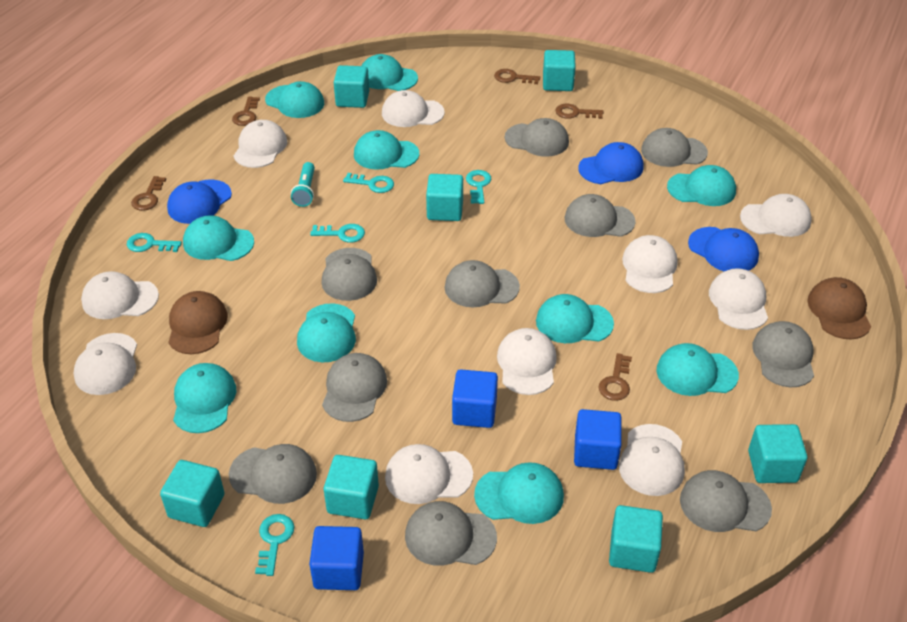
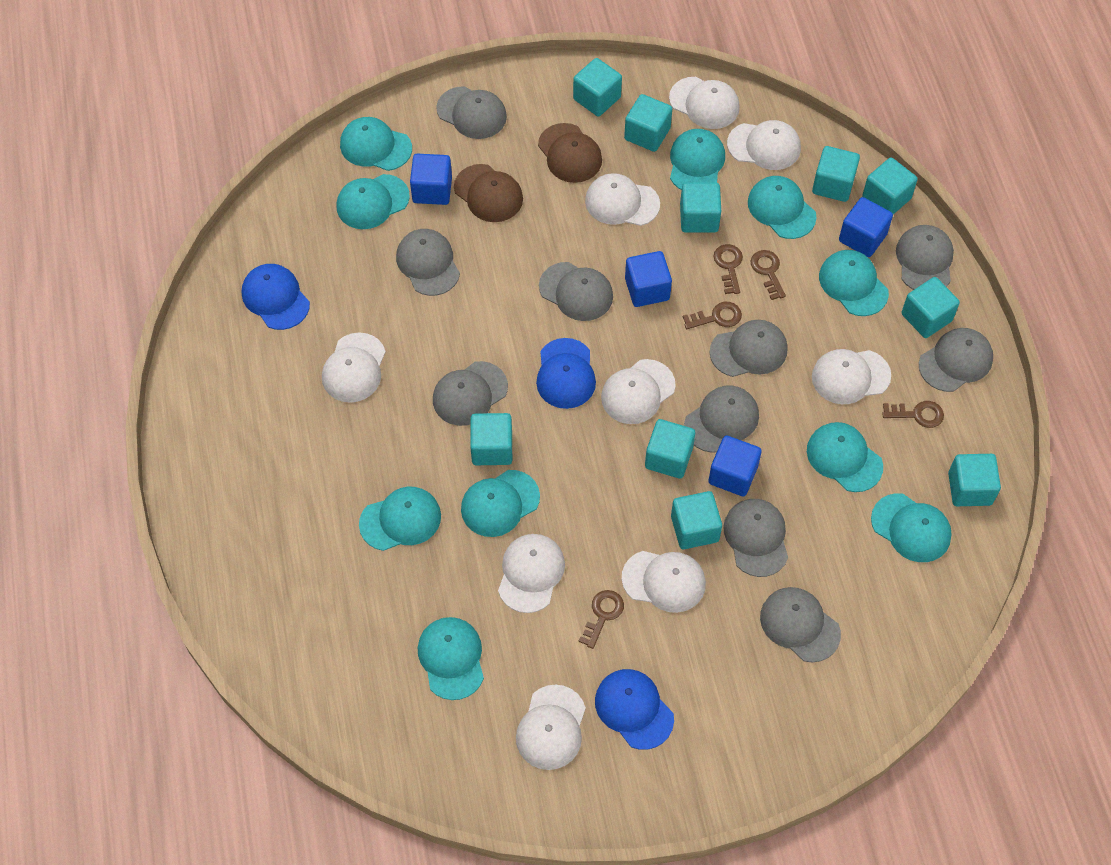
blue cube: [309,526,364,590] [452,369,498,428] [574,409,622,470] = 3 -> [410,154,452,205] [625,251,672,307] [708,435,762,497] [839,197,893,257] = 4
turquoise cube: [160,460,225,527] [324,455,379,519] [334,65,369,108] [426,174,463,221] [543,50,576,91] [609,505,663,573] [748,424,807,483] = 7 -> [470,413,512,465] [573,58,622,116] [624,94,672,152] [645,419,695,479] [671,491,722,549] [680,182,721,233] [812,146,860,202] [862,158,918,214] [902,277,960,338] [948,454,1001,506] = 10
turquoise flashlight: [291,162,315,207] = 1 -> none = 0
turquoise key: [127,233,182,252] [255,514,294,576] [310,224,365,243] [343,173,394,193] [466,170,491,204] = 5 -> none = 0
white cap: [74,333,137,395] [81,271,159,319] [233,120,287,168] [382,90,445,127] [385,444,473,504] [497,328,557,395] [619,424,685,496] [622,235,678,293] [709,268,768,330] [740,194,812,237] = 10 -> [322,333,386,403] [498,534,565,613] [516,685,586,770] [585,173,660,226] [601,359,676,424] [622,551,706,613] [669,77,740,129] [727,120,801,170] [812,349,891,404] = 9

